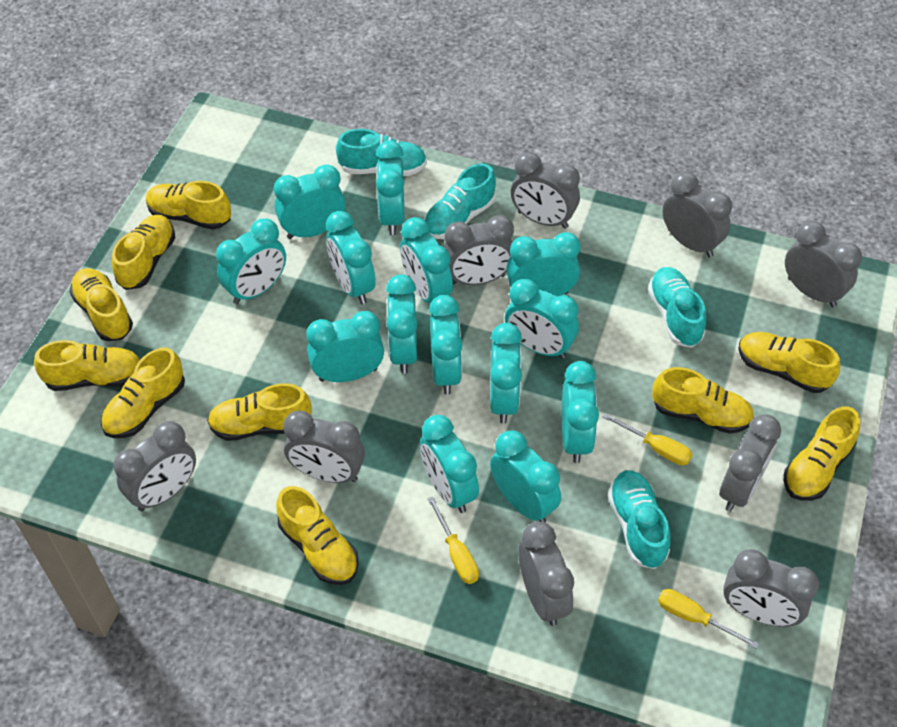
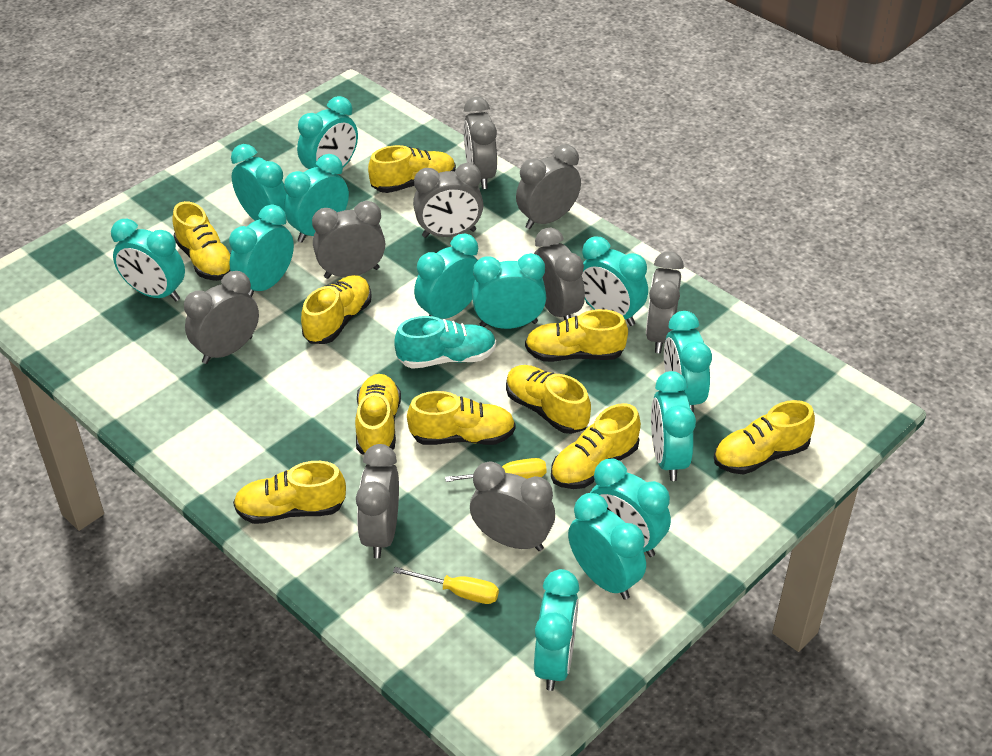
turquoise clock: [216,218,286,304] [274,164,345,239] [306,311,384,382] [326,211,376,304] [376,141,405,235] [386,274,418,374] [400,217,453,303] [420,415,479,513] [429,295,463,395] [490,323,522,424] [490,430,561,523] [505,279,579,359] [507,232,580,296] [562,361,599,463] = 14 -> [111,219,185,301] [229,205,294,297] [231,144,287,221] [284,154,349,243] [297,96,358,169] [414,234,479,319] [472,253,546,329] [534,569,579,691] [568,493,646,600] [582,236,648,326] [590,458,671,557] [651,371,696,481] [664,311,712,413] = 13
turquoise shoe: [336,129,427,176] [424,163,496,239] [608,470,670,569] [648,267,706,348] = 4 -> [394,316,496,369] = 1
yellow screwdriver: [428,497,479,584] [603,413,693,465] [658,589,759,649] = 3 -> [393,567,499,604] [445,458,547,482] = 2

